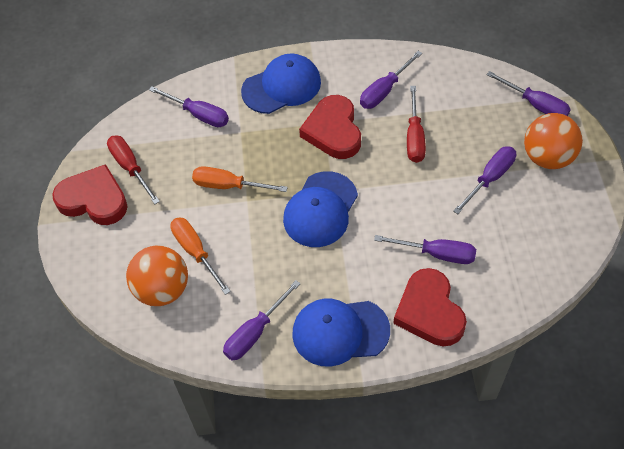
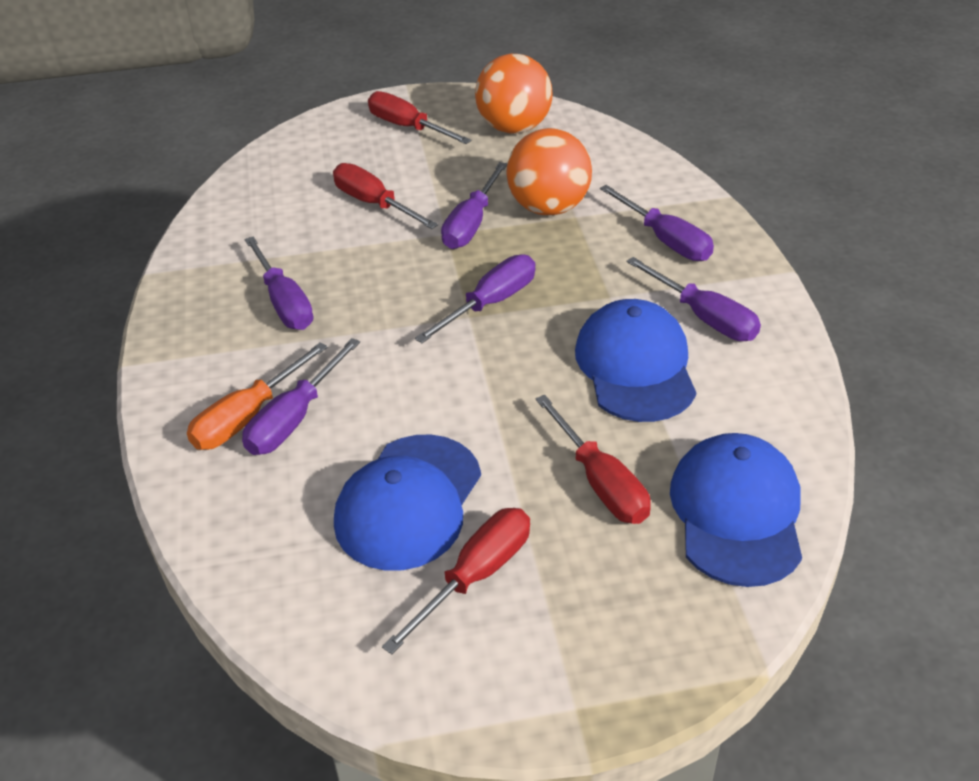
orange screwdriver: [170,217,231,295] [192,166,288,192] = 2 -> [187,342,328,450] = 1
red heart: [52,164,128,225] [299,95,361,159] [393,268,467,346] = 3 -> none = 0
red screwdriver: [107,135,160,204] [407,86,426,163] = 2 -> [333,163,438,229] [368,91,472,144] [382,508,530,654] [535,395,651,524] = 4

